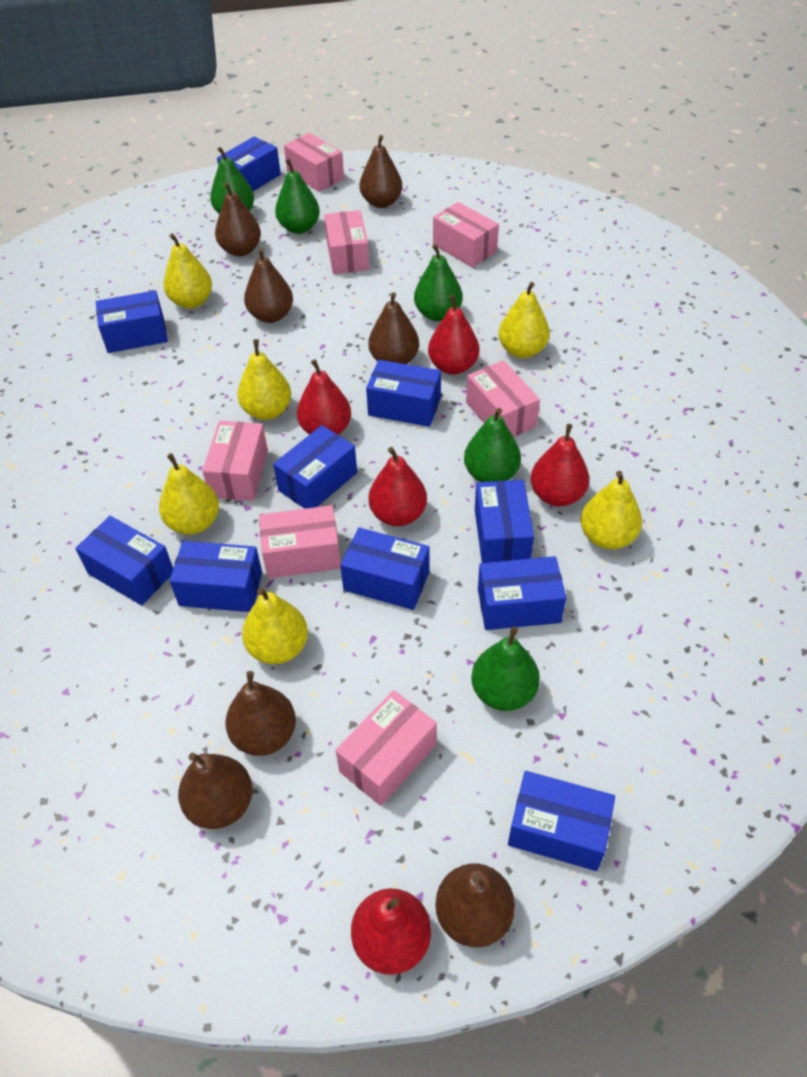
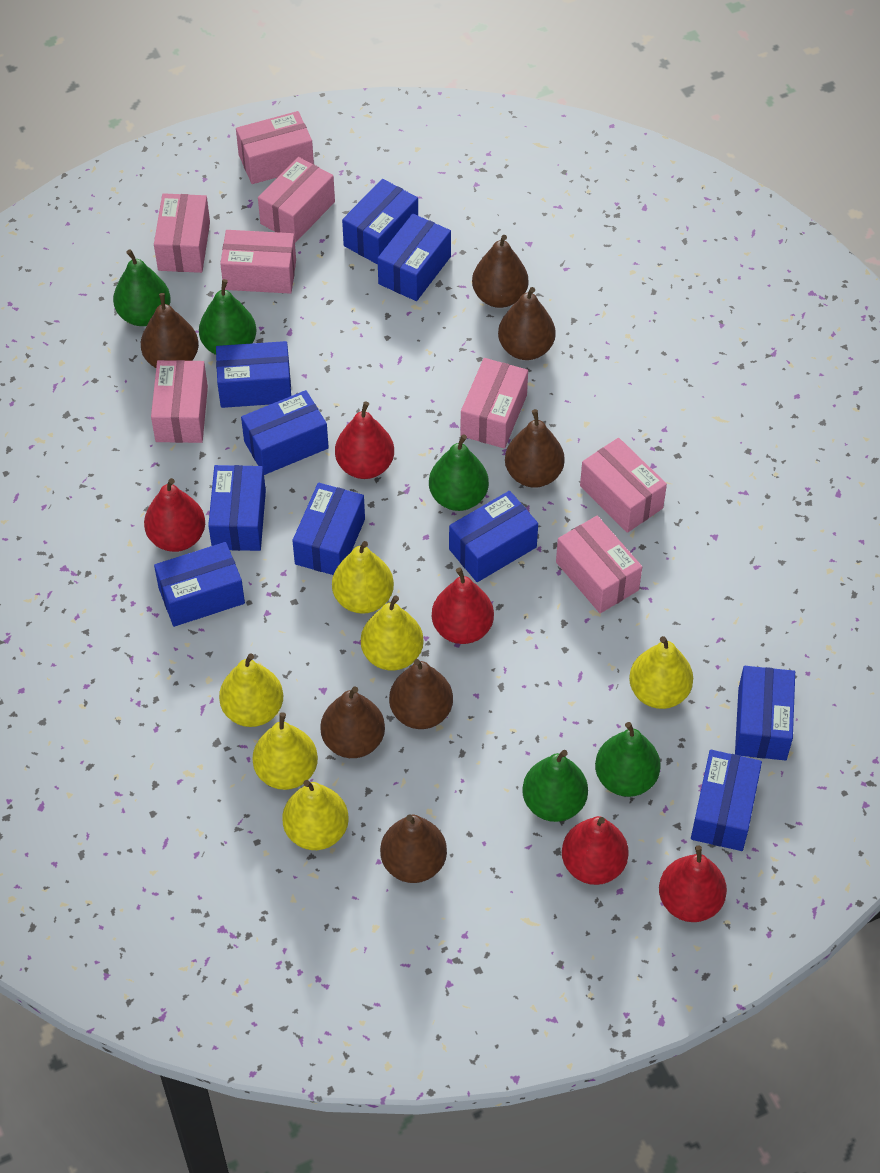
pink box: [202,421,268,501] [259,505,341,578] [284,133,344,192] [324,210,369,274] [336,690,437,806] [433,202,499,267] [466,360,540,437] = 7 -> [151,360,208,443] [154,193,210,273] [220,230,296,294] [236,111,314,184] [258,157,335,243] [460,358,528,448] [556,516,642,613] [580,438,667,533] = 8

